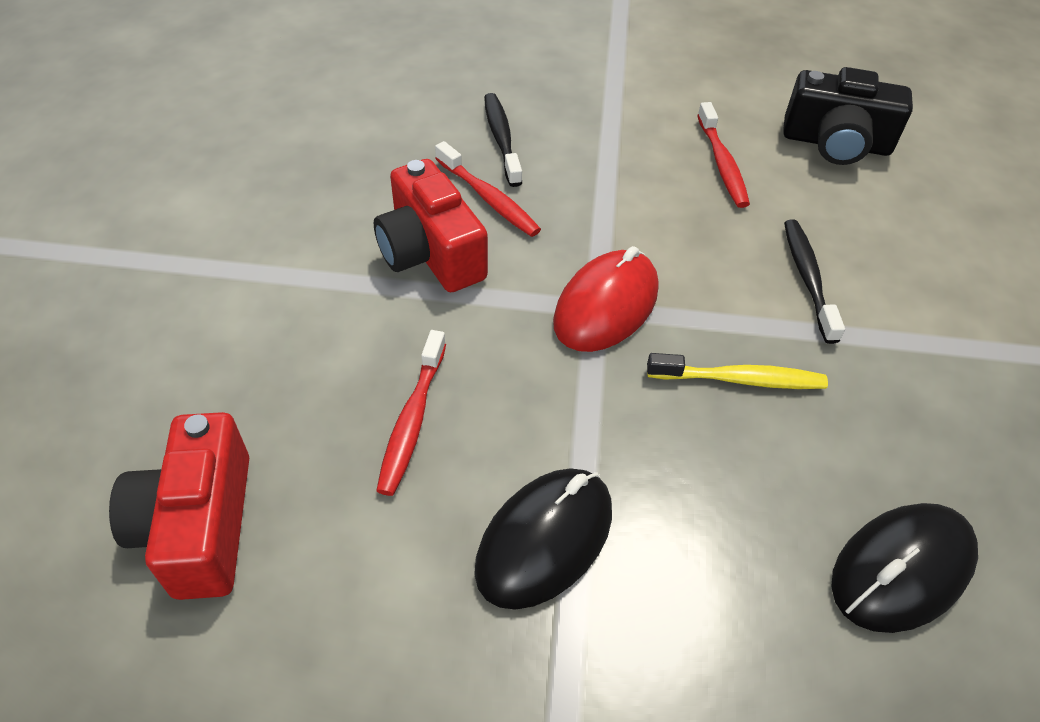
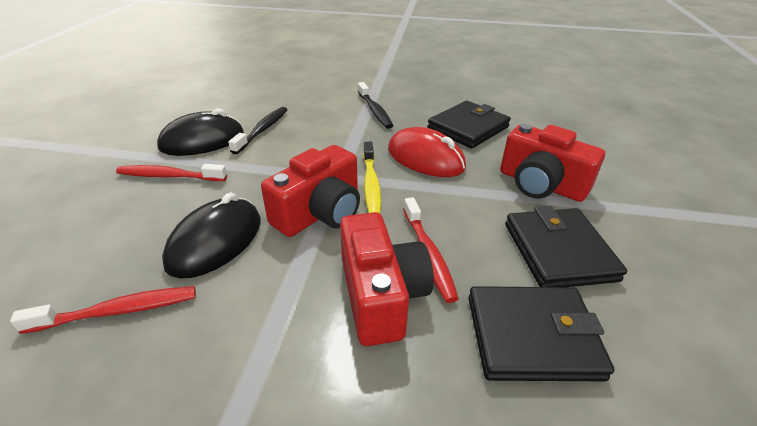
black camera: [783,67,913,165] = 1 -> none = 0
black wallet: none = 0 -> [427,101,511,148] [468,286,614,381] [505,206,627,287] = 3
red camera: [109,412,249,600] [374,159,488,292] = 2 -> [261,145,360,237] [340,212,434,346] [500,124,605,202] = 3

